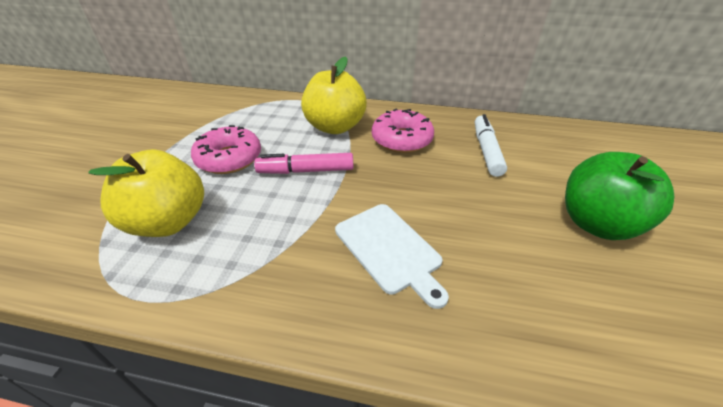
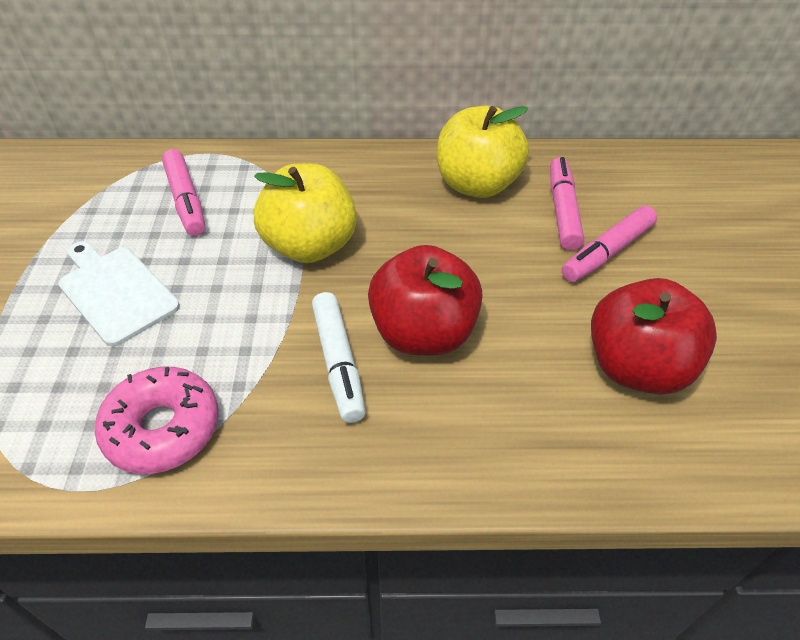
green apple: [565,152,674,240] = 1 -> none = 0
pink donut: [191,125,261,174] [372,108,434,153] = 2 -> [95,367,219,474] = 1
pink marker: [254,153,353,174] = 1 -> [162,149,205,236] [550,157,584,250] [562,206,657,282] = 3
red apple: none = 0 -> [368,245,483,355] [591,278,717,395] = 2

